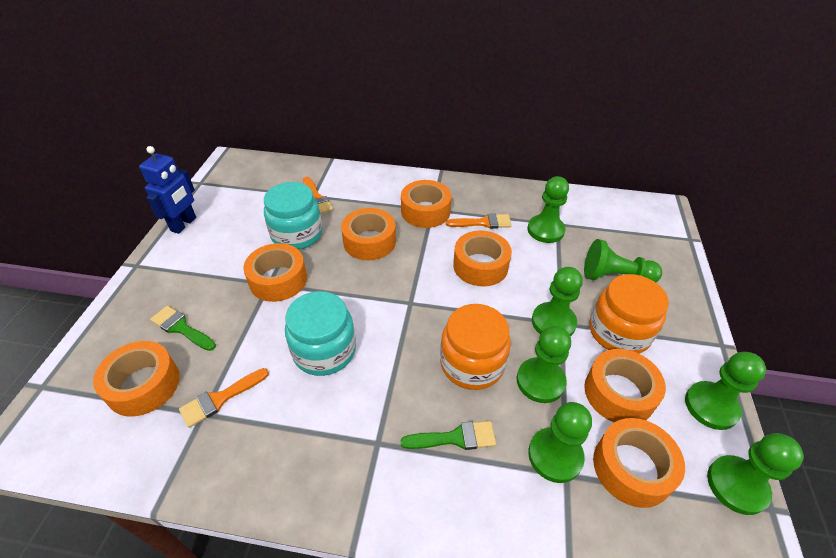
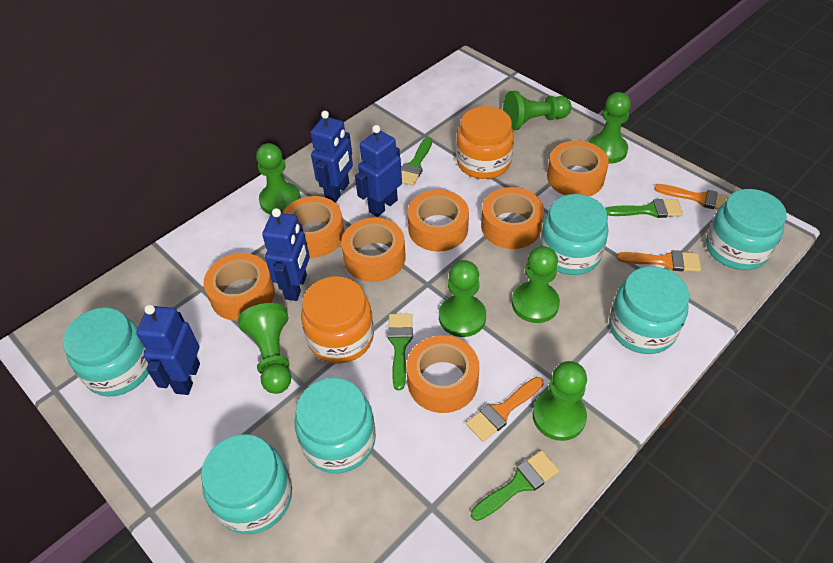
blue robot: [139,146,196,234] = 1 -> [136,304,200,395] [262,208,310,301] [311,111,353,203] [355,125,402,217] = 4
green brush: [150,306,216,351] [401,421,496,450] = 2 -> [388,314,413,390] [401,137,432,186] [471,450,559,521] [605,199,683,218] = 4
turquoise jar: [264,182,322,250] [285,291,356,376] = 2 -> [63,308,149,397] [201,434,292,534] [295,378,376,474] [540,194,609,275] [609,266,689,354] [706,189,787,270] = 6

